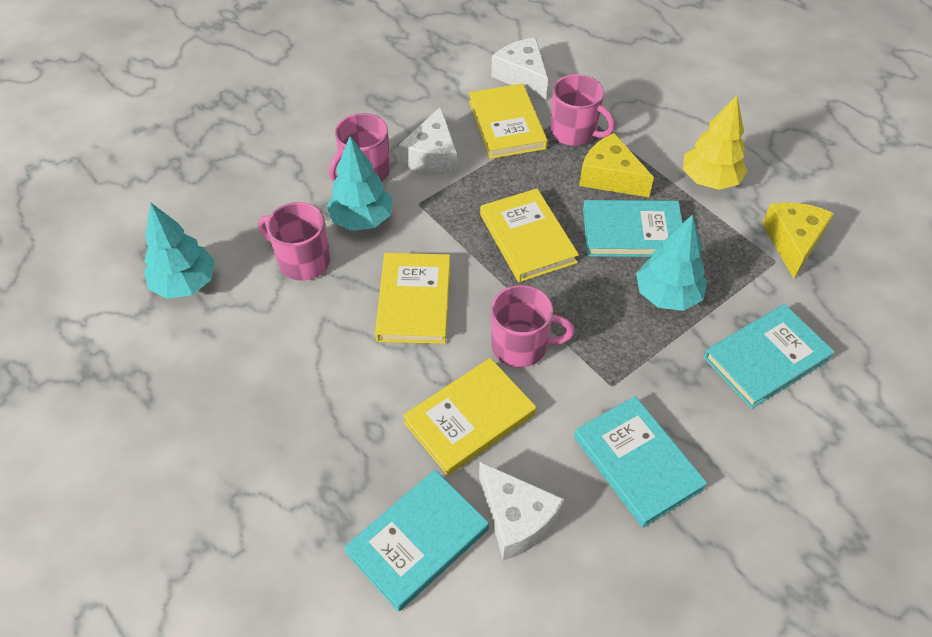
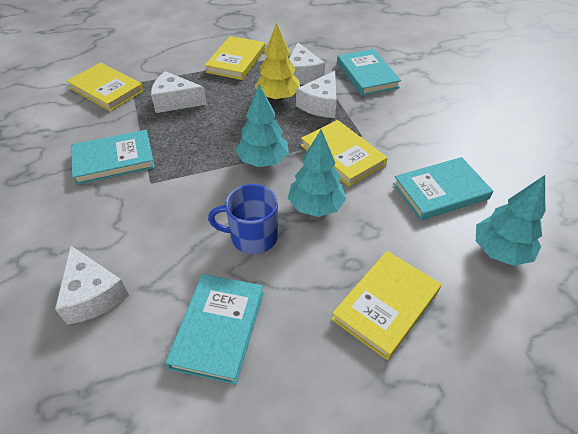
blue mug: none = 0 -> [208,184,278,255] = 1
pink mug: [258,202,330,281] [329,113,390,182] [491,285,575,368] [550,74,615,146] = 4 -> none = 0
white cheese: [399,106,457,174] [479,462,564,561] [491,38,548,99] = 3 -> [55,245,129,324] [151,71,207,113] [289,42,325,85] [296,71,337,118] = 4
yellow cheese: [579,133,654,197] [762,203,834,279] = 2 -> none = 0

